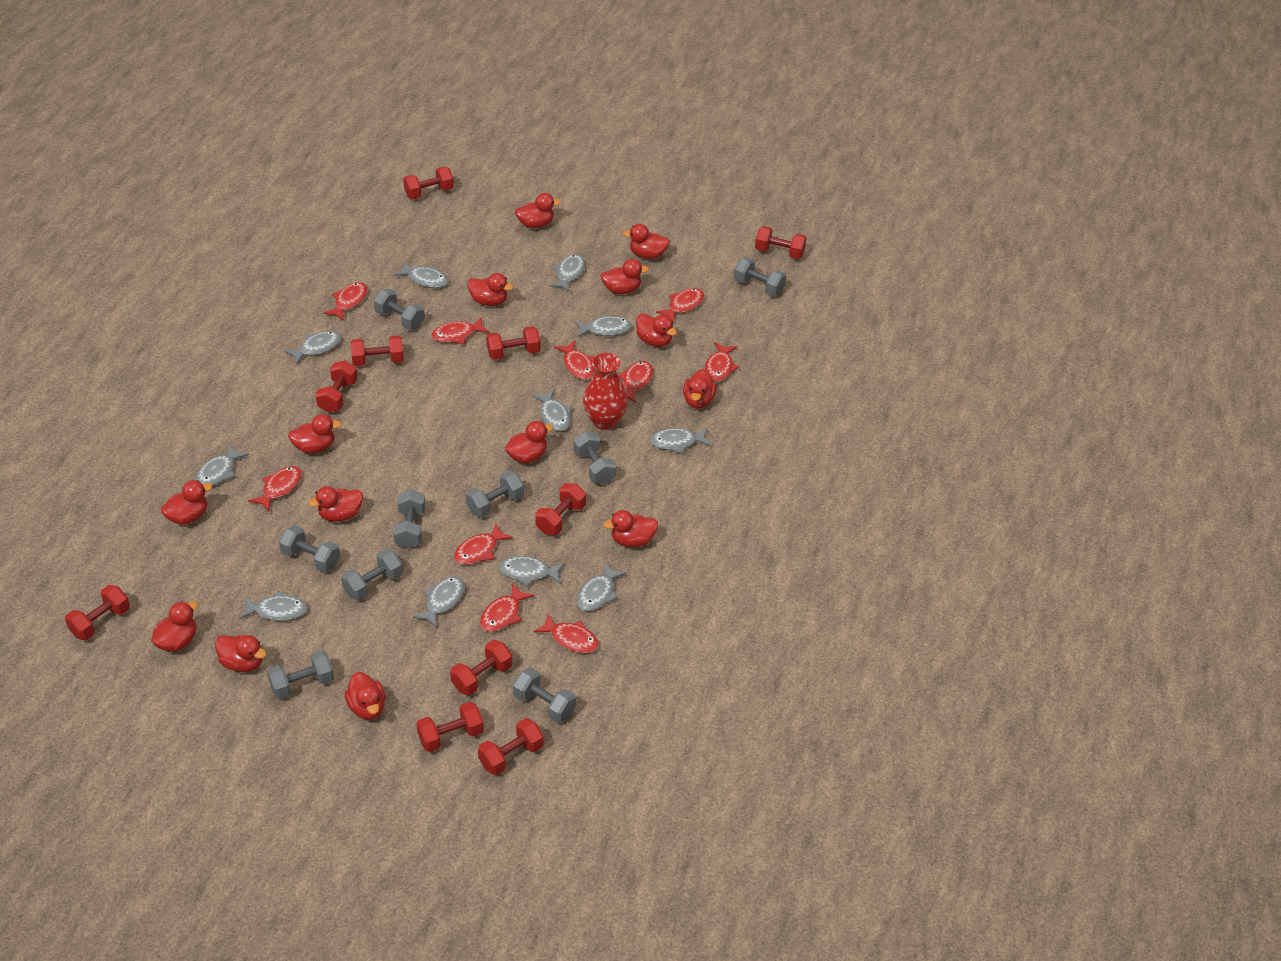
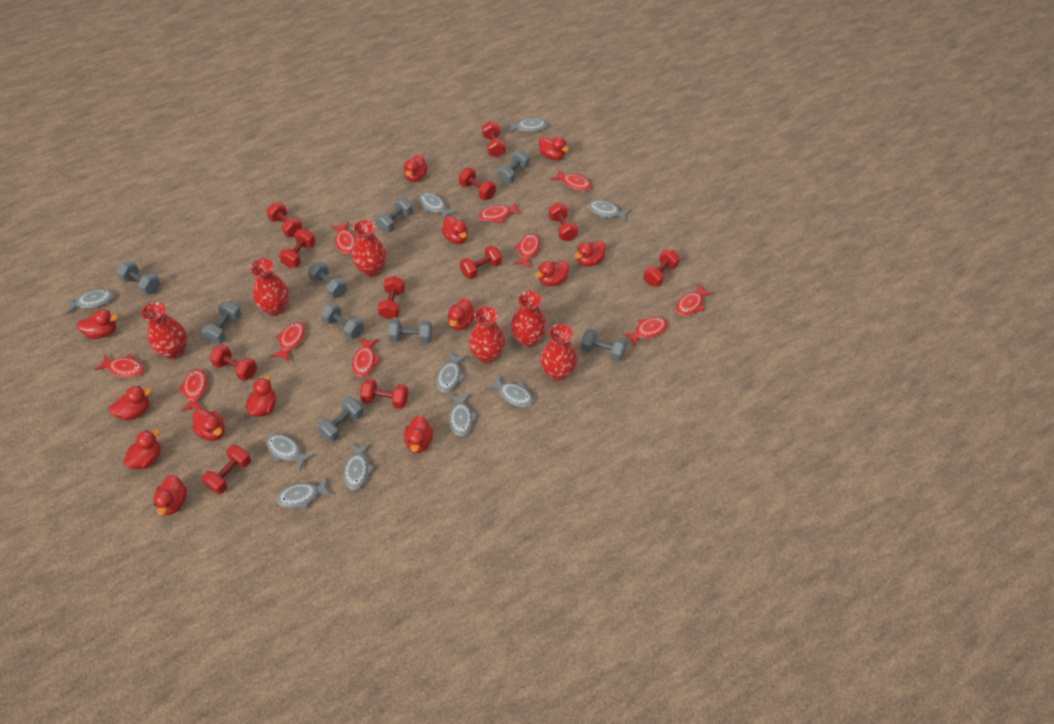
grey fish: [195,445,249,486] [239,591,307,621] [284,331,341,365] [394,262,448,288] [413,576,465,627] [499,556,565,587] [531,389,572,431] [549,254,585,292] [575,314,632,338] [577,563,627,611] [650,428,711,454] = 11 -> [65,289,114,314] [266,434,314,470] [276,478,331,510] [343,444,375,490] [419,192,456,221] [436,352,467,392] [449,394,478,437] [486,375,533,407] [507,117,547,133] [588,200,631,223] = 10
red duck: [151,601,198,652] [161,480,212,525] [215,635,267,672] [288,414,341,453] [308,486,363,522] [344,672,386,720] [467,273,513,306] [505,421,553,463] [515,193,561,228] [601,259,649,294] [603,510,658,547] [623,224,670,259] [636,313,677,347] [683,369,716,408] = 14 -> [76,309,118,339] [108,386,151,421] [123,429,161,469] [153,475,187,516] [192,409,225,441] [245,375,276,417] [403,154,428,182] [404,415,433,453] [441,216,468,244] [447,298,475,330] [535,261,569,286] [539,137,569,160] [574,241,605,267] = 13
red dumbbell: [65,585,130,640] [315,360,357,413] [351,336,404,366] [403,167,454,199] [416,702,484,752] [450,640,512,696] [478,718,544,775] [486,326,541,360] [535,483,586,535] [755,226,806,259] = 10 -> [202,445,251,494] [209,344,257,381] [266,202,303,238] [279,229,315,268] [360,378,408,409] [378,276,405,319] [459,168,496,200] [460,245,502,279] [482,121,505,157] [549,203,578,241] [643,249,680,287] = 11
red vase: [583,353,628,430] = 1 -> [141,302,187,359] [250,259,289,316] [352,220,387,277] [468,306,505,363] [511,290,547,348] [540,324,577,381] = 6

